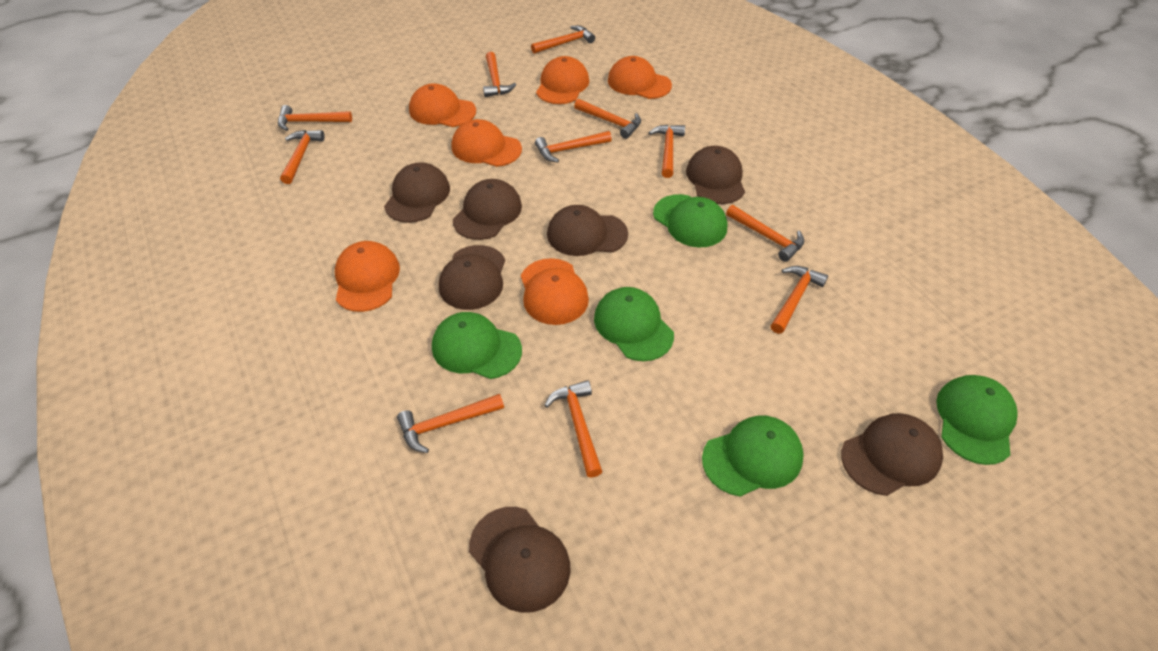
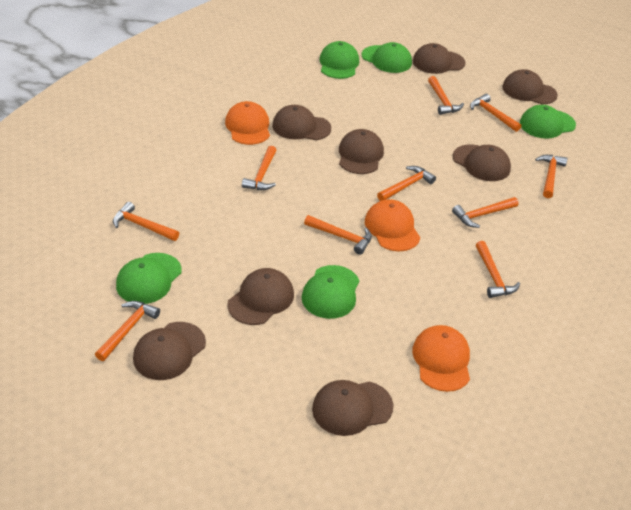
brown cap: [384,162,450,223] [439,245,505,310] [453,179,522,240] [469,507,571,613] [547,205,628,256] [686,146,745,204] [841,413,943,496] = 7 -> [133,322,206,380] [227,268,294,325] [272,105,331,140] [312,380,393,436] [339,129,384,174] [413,43,466,74] [453,144,511,181] [502,69,558,104] = 8
orange cap: [335,241,400,312] [409,83,476,127] [452,119,522,167] [521,258,589,325] [536,56,589,104] [608,56,672,99] = 6 -> [225,101,270,145] [365,199,420,251] [412,325,470,392] = 3
orange hammer: [278,105,352,131] [280,130,325,184] [397,394,504,453] [483,52,516,97] [531,26,595,54] [535,131,612,162] [544,380,603,477] [574,99,641,139] [649,125,685,178] [726,205,804,262] [771,266,828,334] = 11 -> [95,301,160,361] [113,202,179,241] [242,146,277,190] [304,215,372,255] [377,166,436,201] [428,76,464,115] [452,197,518,228] [470,94,521,132] [476,241,520,298] [535,155,568,198] = 10

